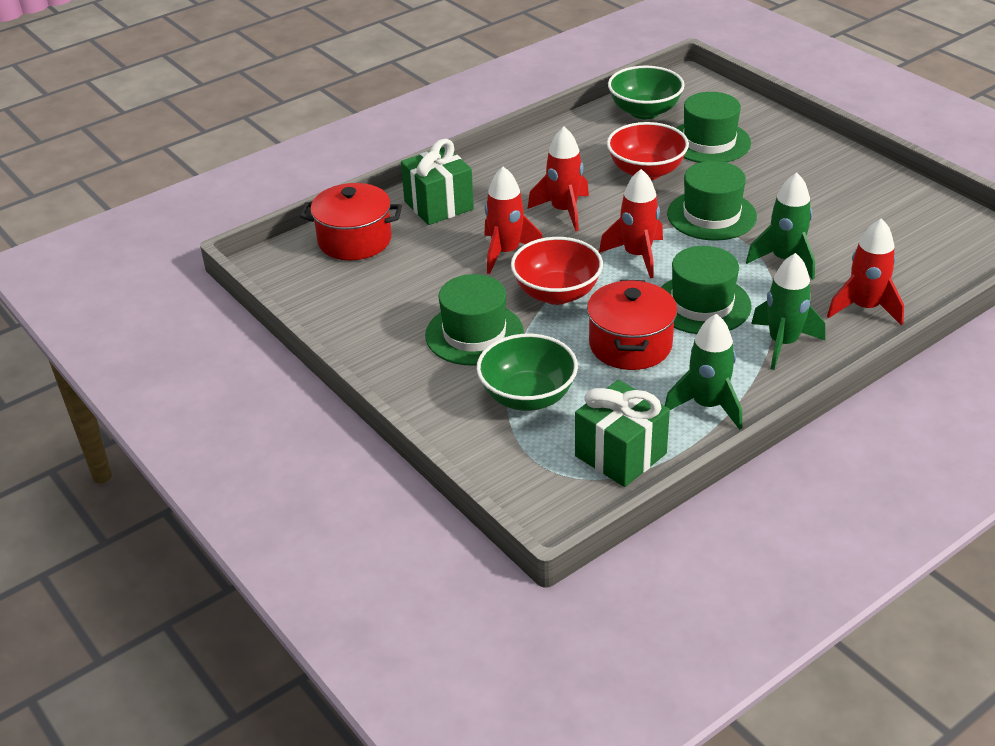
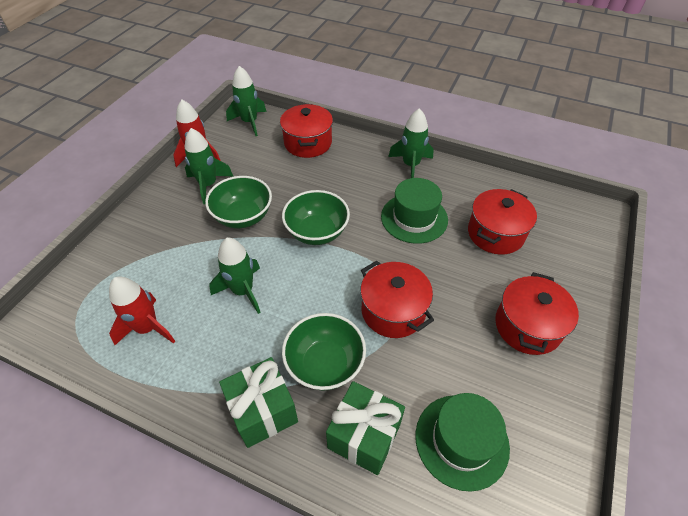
green bowl: [477,334,578,411] [608,66,685,119] = 2 -> [205,176,272,228] [282,190,350,245] [282,313,366,391] = 3
green hat: [425,274,524,366] [661,246,752,334] [667,161,757,241] [676,92,751,163] = 4 -> [381,178,448,244] [415,393,510,492] = 2
green rocket: [665,314,742,430] [746,172,815,280] [751,253,825,370] = 3 -> [185,128,233,204] [209,238,261,314] [226,66,267,136] [388,108,434,178] = 4
red bowl: [511,237,603,305] [607,122,689,180] = 2 -> none = 0
red pot: [300,183,402,261] [587,280,678,370] = 2 -> [280,104,333,158] [360,260,434,338] [468,189,537,255] [495,272,579,355] = 4
red rocket: [484,167,543,274] [527,127,589,231] [599,169,663,278] [827,218,904,326] = 4 -> [109,276,175,345] [173,100,220,167] = 2

